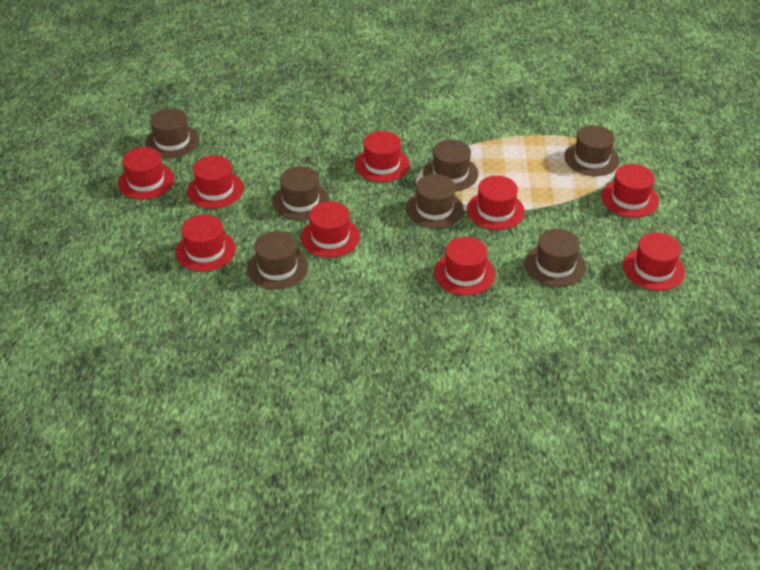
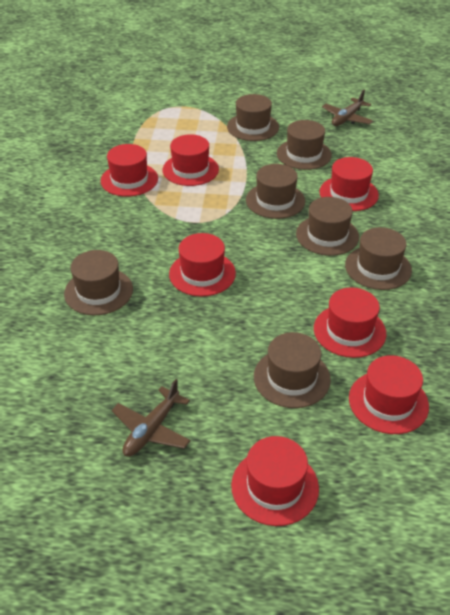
brown plane: none = 0 -> [112,379,191,456] [322,90,373,126] = 2
red hat: [118,147,175,200] [175,214,236,272] [187,155,244,209] [301,201,360,258] [355,131,410,182] [434,237,495,295] [467,176,525,230] [601,164,659,218] [623,232,685,291] = 9 -> [101,144,158,197] [163,134,219,186] [169,233,236,297] [231,436,319,526] [314,287,386,358] [319,157,379,211] [349,355,429,434] = 7

